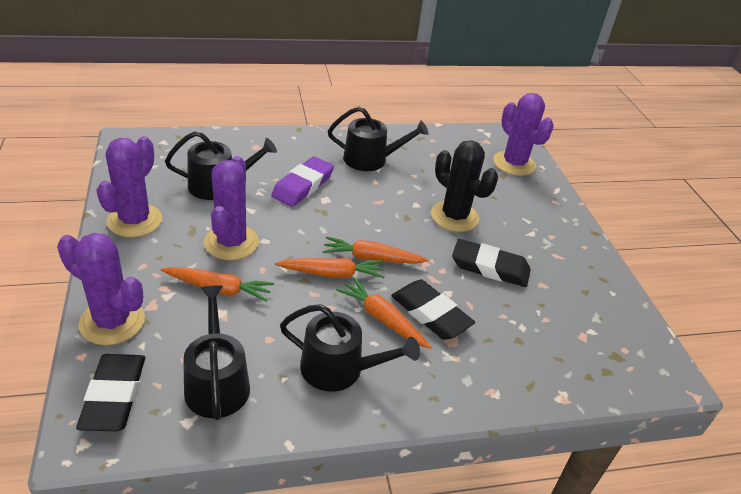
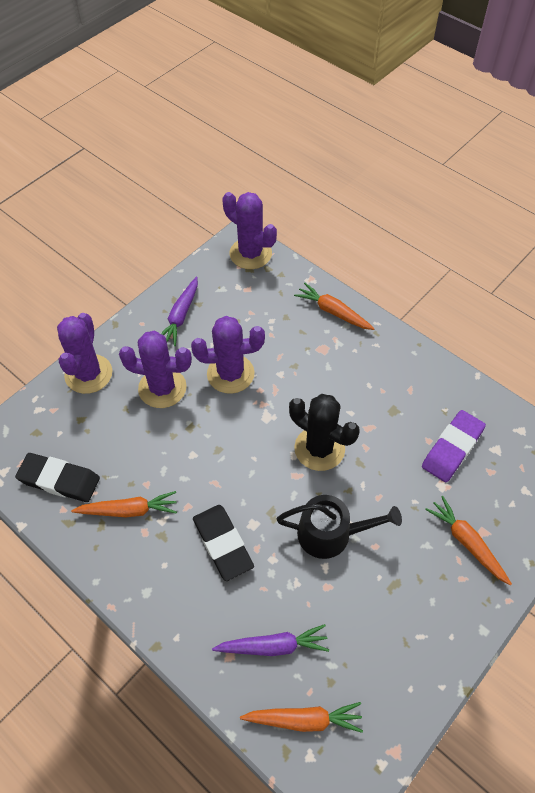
black eraser: [76,354,145,432] [391,279,475,340] [452,239,531,287] = 3 -> [15,453,100,502] [193,505,254,581] = 2
black watering can: [165,131,277,200] [183,286,250,420] [280,304,420,392] [328,106,429,171] = 4 -> [277,495,402,559] = 1
purple carrot: none = 0 -> [161,277,198,346] [212,624,329,656] = 2

